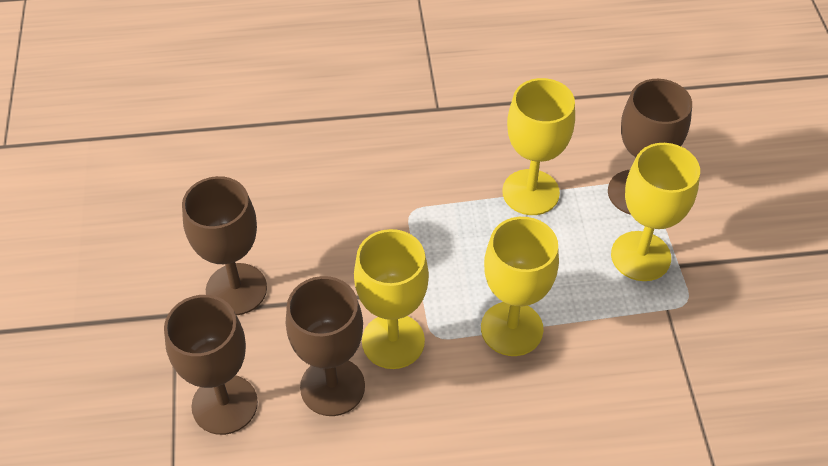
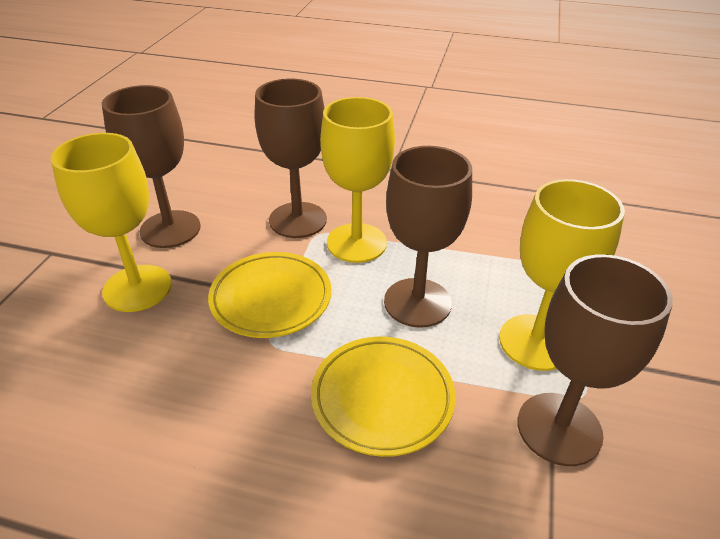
yellow goblet: [354,229,429,369] [481,217,559,356] [502,78,575,215] [611,143,700,281] = 4 -> [50,133,172,312] [320,97,395,263] [499,179,625,371] = 3
yellow plate: none = 0 -> [208,252,331,338] [311,337,456,457] = 2

